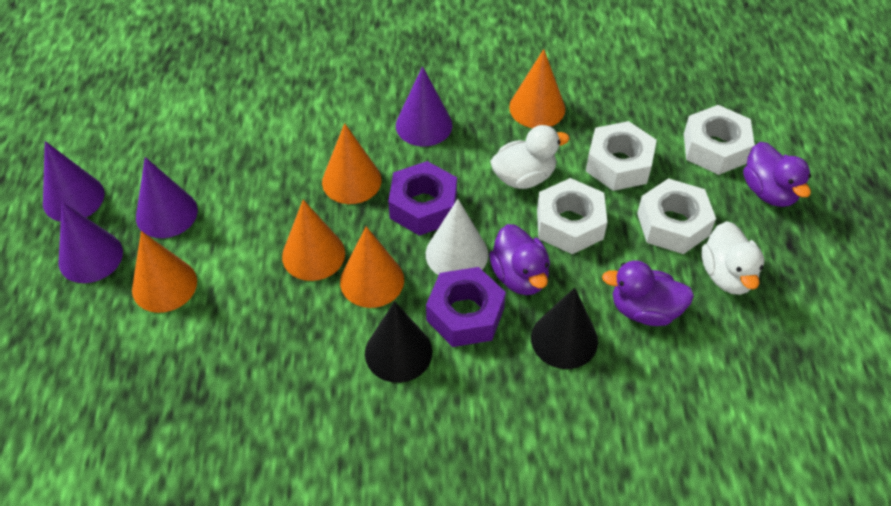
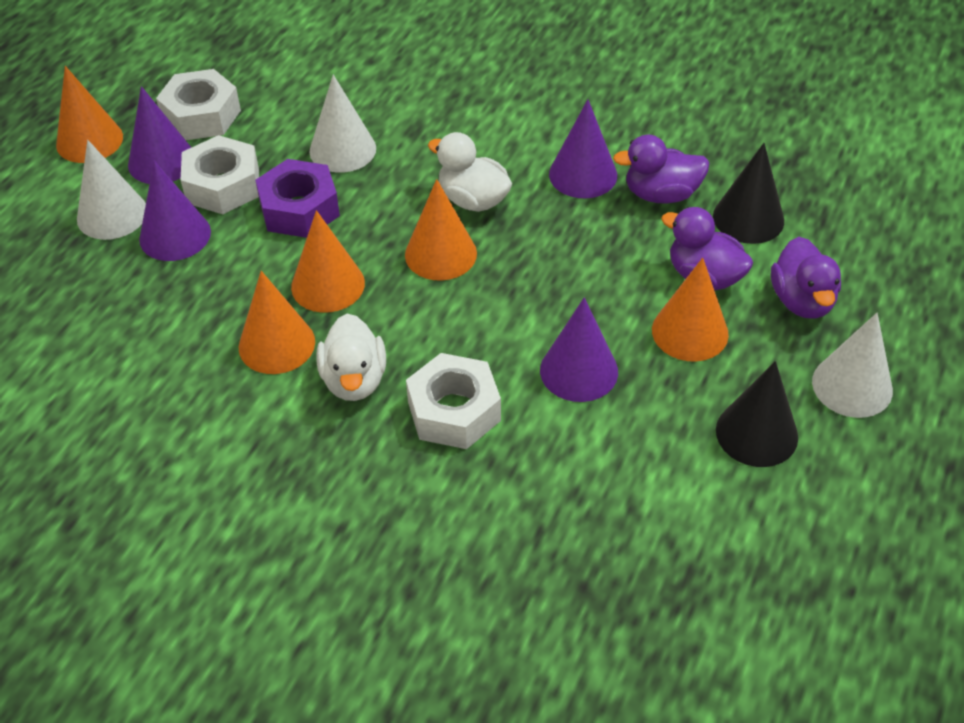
purple nut: [388,161,457,236] [426,267,506,347] = 2 -> [255,159,340,238] = 1
white cone: [426,199,488,275] = 1 -> [77,140,146,240] [309,75,376,173] [812,313,893,418] = 3
white nut: [537,178,607,254] [586,121,657,191] [637,178,716,254] [684,105,755,175] = 4 -> [156,69,241,140] [181,135,259,214] [406,353,501,449] = 3

